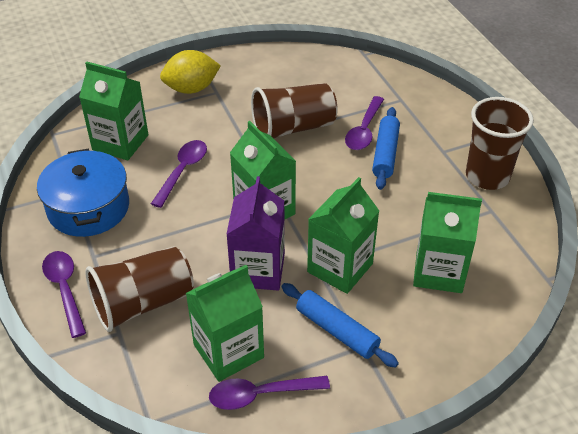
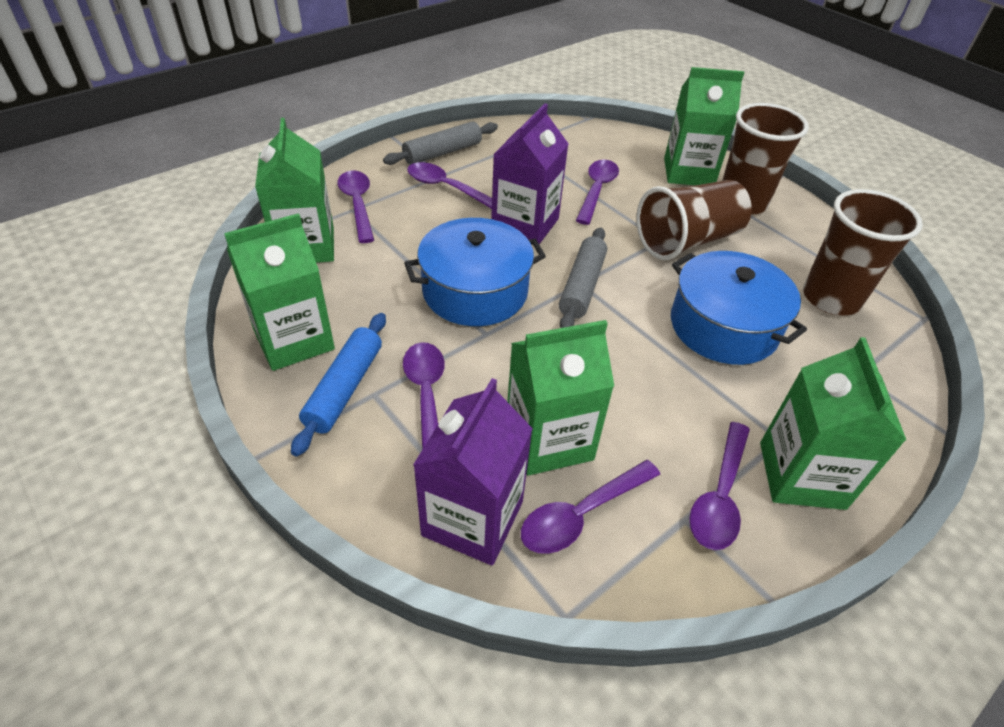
blue pot: [37,149,129,237] = 1 -> [404,218,546,326] [671,251,807,365] = 2
blue rolling pin: [281,283,399,368] [372,107,400,190] = 2 -> [291,313,386,457] = 1
grey rolling pin: none = 0 -> [383,121,498,165] [559,227,607,328] = 2
purple carton: [226,176,285,290] = 1 -> [413,378,533,565] [491,103,568,244] = 2
purple spoon: [42,251,86,338] [151,140,207,208] [209,376,330,410] [345,96,384,150] = 4 -> [338,171,374,243] [403,342,445,450] [407,162,492,209] [521,460,660,554] [576,160,619,225] [689,422,750,550] = 6
yellow lemon: [160,50,221,94] = 1 -> none = 0

